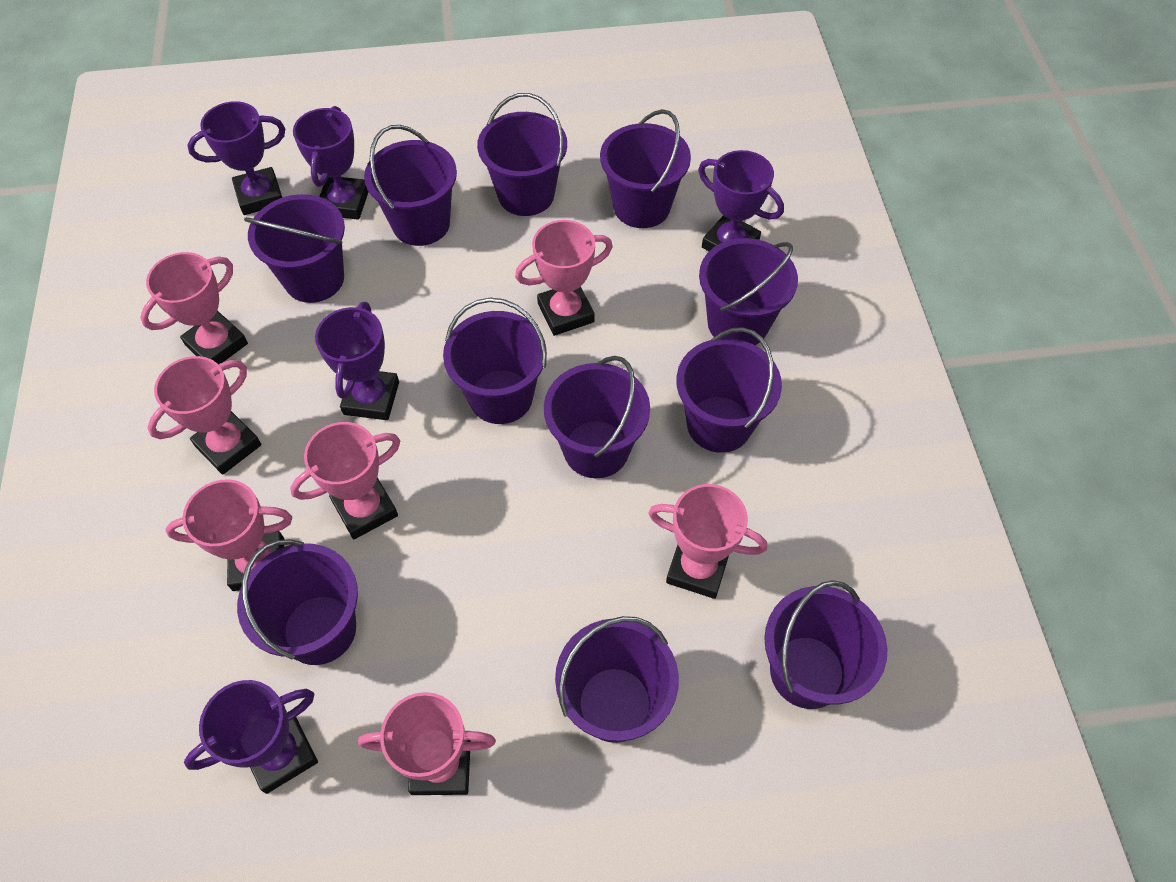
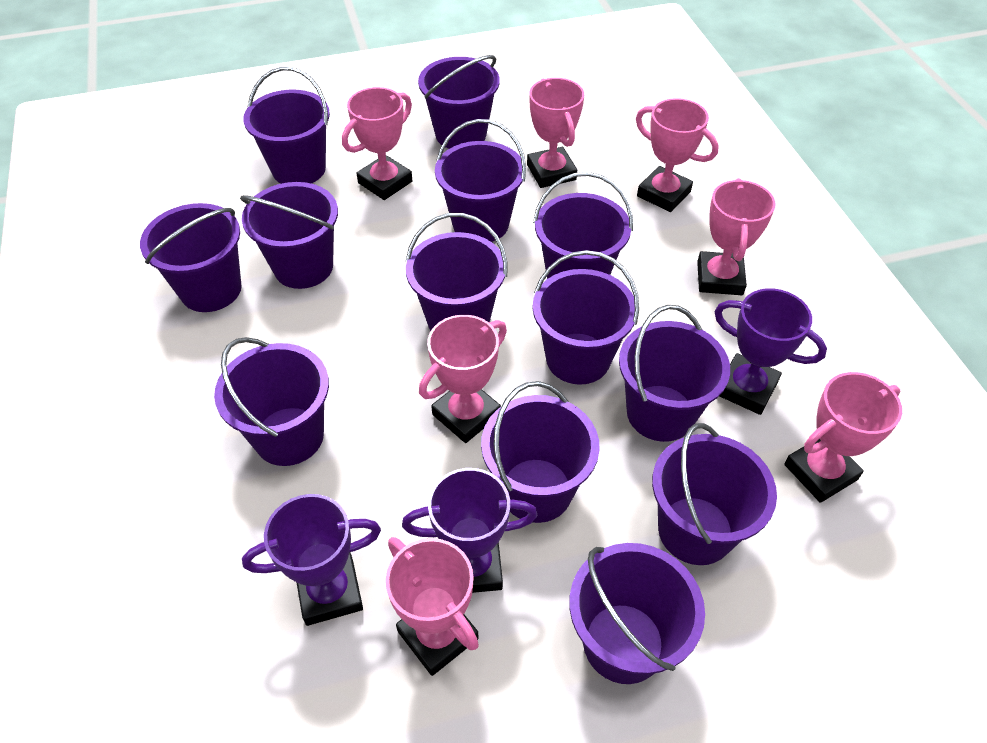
purple bucket: [237,539,358,665] [244,194,345,303] [364,125,457,246] [443,298,547,424] [477,93,567,216] [544,356,650,478] [555,616,679,743] [600,109,691,228] [676,327,782,453] [699,238,798,345] [764,580,888,709] = 11 -> [140,203,242,312] [214,337,329,466] [240,182,338,289] [243,67,330,184] [406,213,507,331] [418,55,500,149] [435,119,526,242] [481,381,600,523] [533,172,633,279] [533,250,639,385] [569,543,705,684] [619,305,730,442] [652,423,777,565] = 13
purple trophy: [184,680,318,794] [187,101,285,215] [293,106,368,220] [315,302,399,420] [698,150,784,251] = 5 -> [242,494,381,626] [402,468,537,593] [714,288,827,415] = 3

